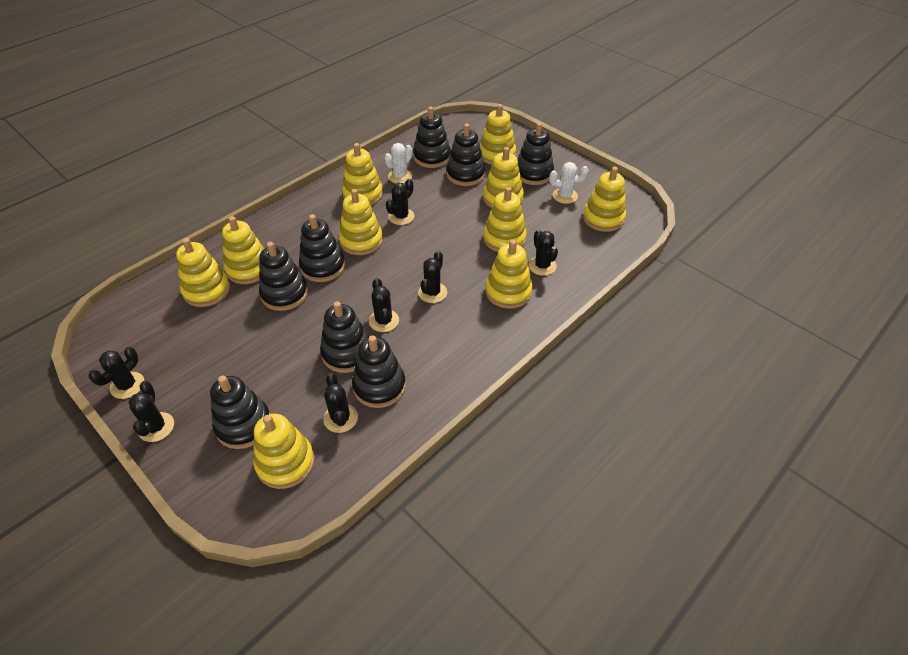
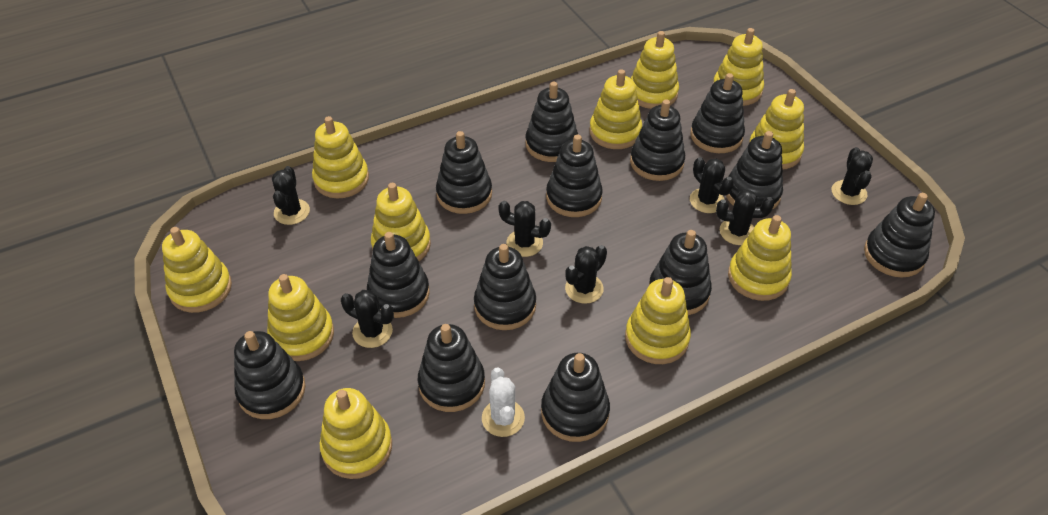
black stacking toy: [210,376,270,449] [259,242,308,311] [299,214,345,282] [320,301,369,373] [352,335,406,408] [413,107,451,168] [446,123,485,186] [518,123,554,185] = 8 -> [234,331,305,419] [367,232,430,318] [418,324,485,412] [436,131,492,214] [474,244,536,330] [526,82,578,162] [541,353,610,442] [546,135,603,217] [630,100,685,181] [649,230,712,315] [690,73,745,153] [726,131,783,210] [864,193,935,278] = 13
white cactus: [384,143,412,183] [549,162,589,204] = 2 -> [482,367,525,437] = 1
yellow stacking toy: [176,238,230,307] [222,216,264,284] [254,414,315,489] [339,189,383,255] [342,143,383,205] [480,104,516,165] [483,147,524,208] [483,187,527,252] [485,240,532,309] [583,167,626,232] = 10 -> [162,227,232,313] [267,274,334,361] [312,116,369,198] [320,388,392,479] [371,183,431,261] [589,69,642,149] [625,277,691,364] [631,31,679,109] [713,28,764,106] [728,215,792,301] [749,89,804,169] = 11

